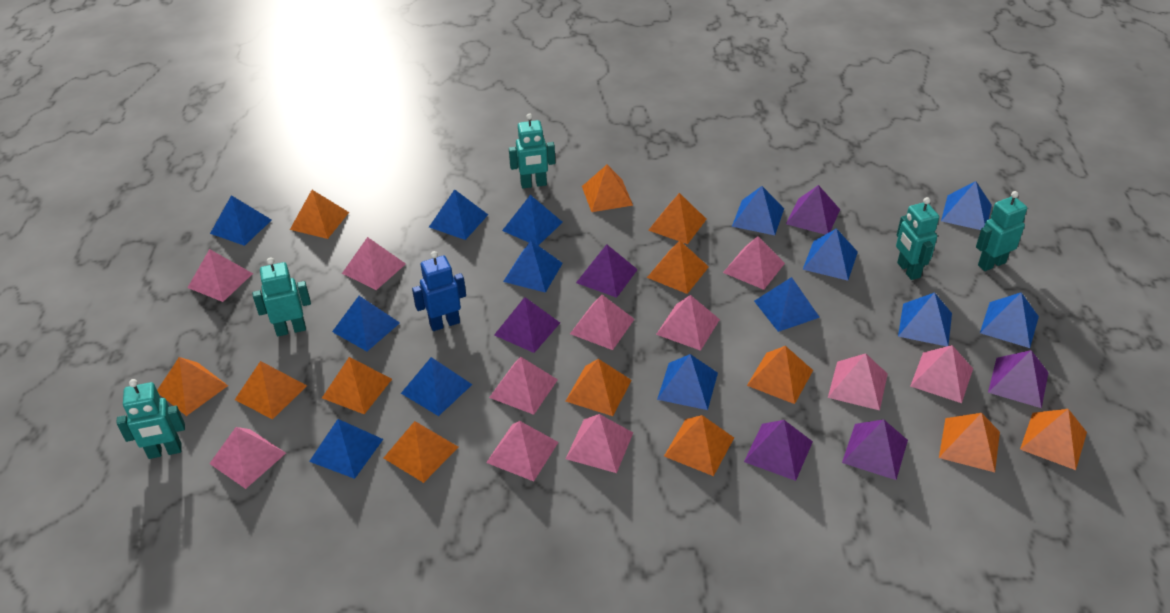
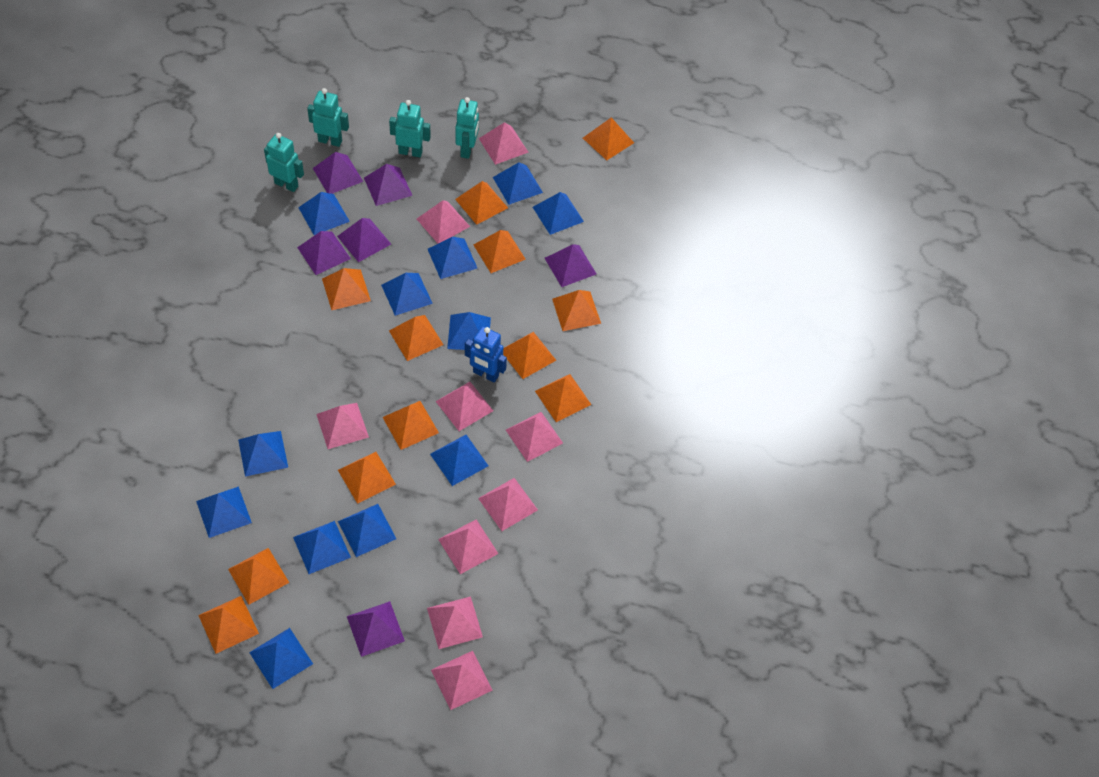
blue pyramid: [210,195,272,246] [309,419,383,479] [332,296,400,351] [401,357,473,416] [429,189,488,240] [502,195,563,246] [503,241,563,293] [657,354,718,410] [732,186,784,235] [754,277,820,332] [803,228,858,281] [898,292,952,346] [941,181,992,230] [980,293,1039,348] = 14 -> [196,486,252,538] [238,431,288,477] [249,628,313,689] [293,521,351,574] [298,192,350,235] [338,504,396,557] [381,273,433,316] [428,237,478,279] [430,435,488,486] [447,312,491,350] [493,162,543,205] [533,192,584,235] = 12
orange pyramid: [157,357,228,416] [235,361,307,420] [290,190,349,239] [322,357,392,414] [384,421,458,483] [566,359,632,416] [582,165,633,212] [647,240,709,294] [648,193,707,244] [664,415,734,476] [747,346,813,404] [939,413,1000,472] [1020,409,1087,470] = 13 -> [198,596,259,654] [228,548,289,605] [322,268,371,310] [338,452,396,504] [383,401,439,450] [389,315,444,361] [455,181,508,225] [474,230,526,273] [503,332,556,379] [535,374,591,422] [552,290,601,331] [583,117,634,160] = 12
pink pyramid: [187,249,253,302] [209,427,286,489] [342,237,406,290] [486,421,559,481] [489,357,558,415] [566,414,633,473] [570,295,634,350] [656,295,720,351] [723,236,785,290] [828,353,888,411] [910,345,973,403] = 11 -> [316,403,369,449] [417,200,470,243] [427,596,483,649] [431,651,493,710] [436,382,493,431] [438,519,499,574] [478,478,538,531] [479,122,529,165] [506,412,563,462] = 9
turquoise robot: [116,379,185,459] [252,257,311,336] [509,113,555,189] [896,197,939,280] [976,191,1027,271] = 5 -> [264,133,304,192] [307,88,349,147] [389,100,431,157] [455,97,479,159] = 4

